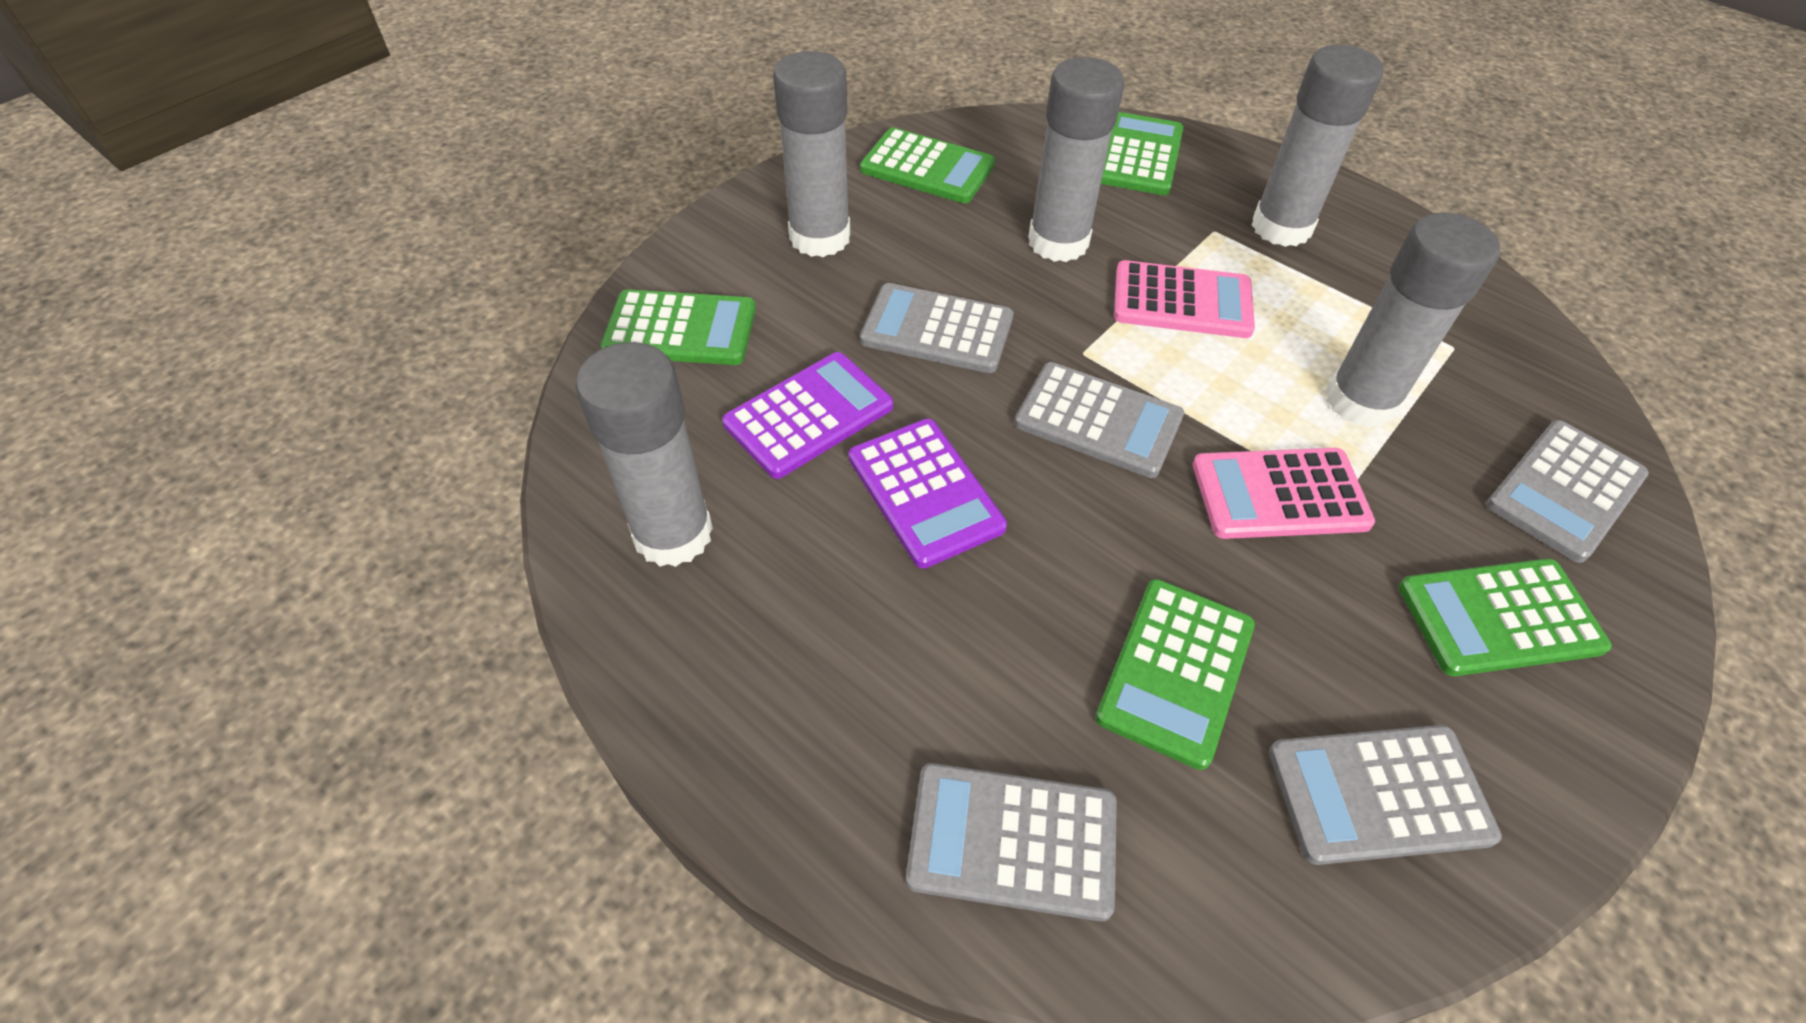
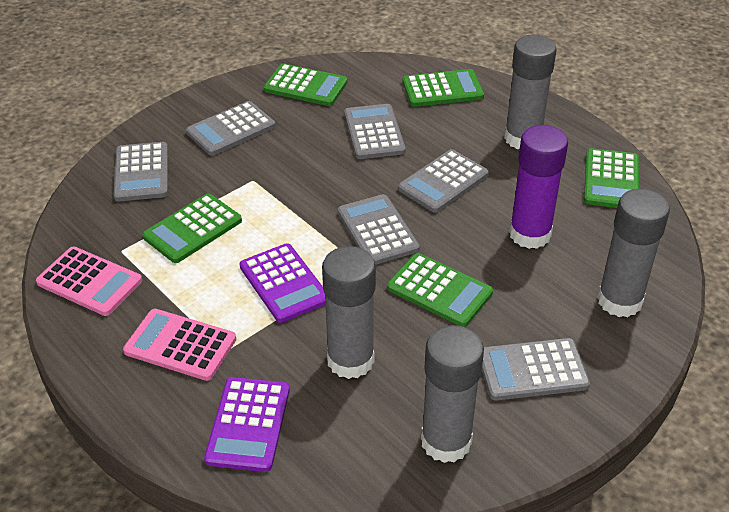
grey calculator: [860,283,1013,373] [906,763,1117,922] [1014,362,1184,478] [1269,725,1502,865] [1486,420,1649,563] = 5 -> [113,142,168,201] [186,101,275,156] [338,194,420,265] [344,104,406,159] [398,149,489,213] [482,338,590,401] = 6
grey glue stick: [575,342,713,567] [773,51,850,257] [1028,57,1124,262] [1252,45,1383,247] [1326,212,1500,428] = 5 -> [322,246,376,379] [421,325,484,463] [504,35,557,149] [597,189,670,317] = 4
purple glue stick: none = 0 -> [509,125,568,249] = 1

